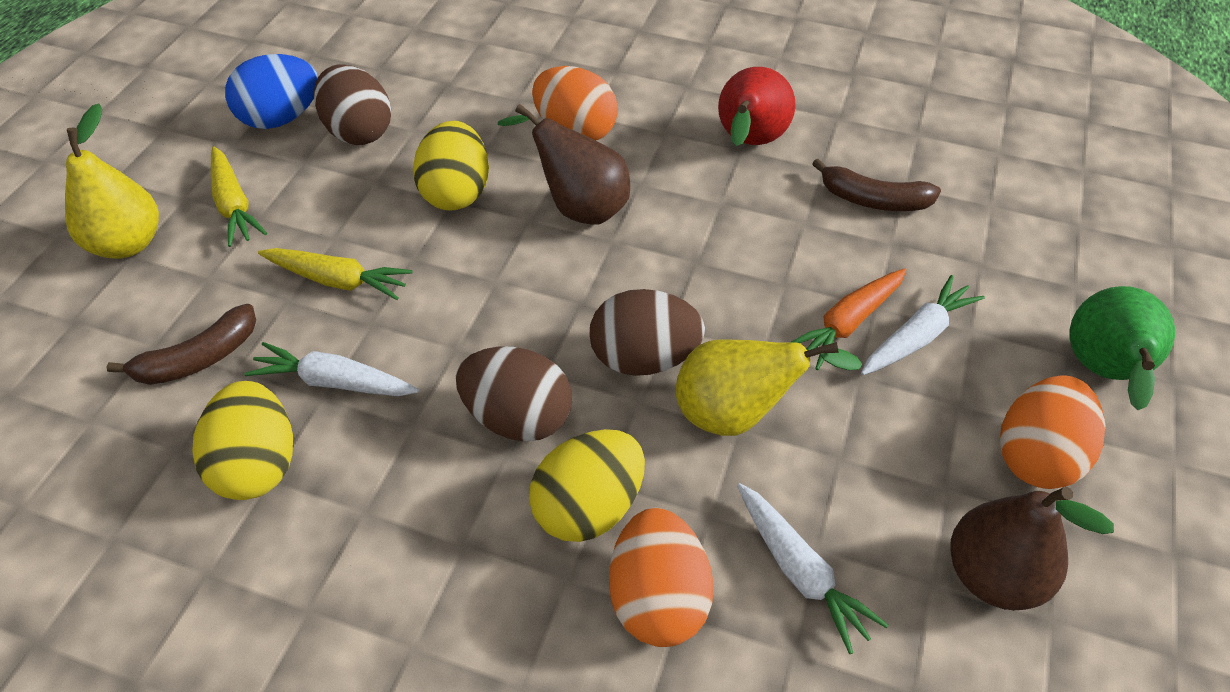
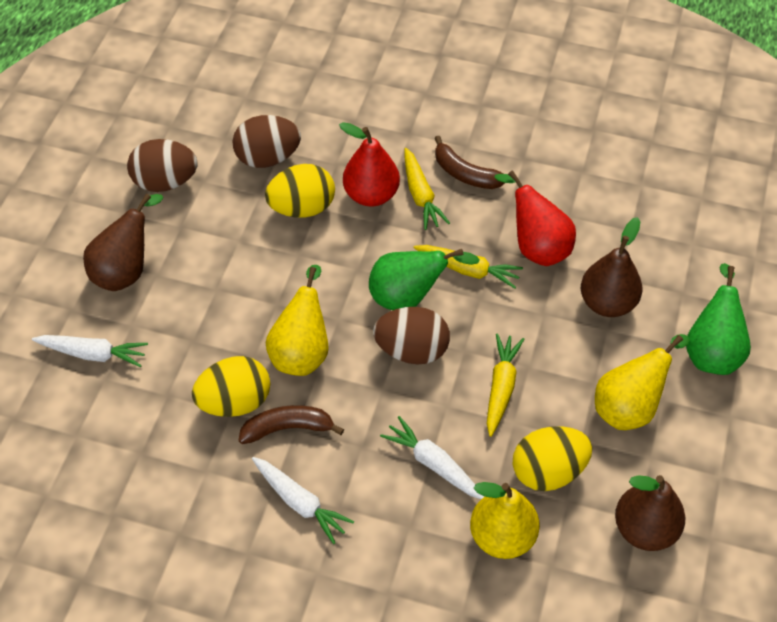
blue egg: [225,54,318,129] = 1 -> none = 0
brown pear: [498,104,630,225] [950,487,1114,610] = 2 -> [83,194,163,291] [581,217,642,317] [615,475,685,551] = 3
green pear: [1070,286,1175,410] = 1 -> [369,249,480,310] [686,263,751,375] = 2
orange carrot: [791,268,906,370] = 1 -> none = 0
orange egg: [532,66,618,141] [609,508,714,647] [1000,376,1105,489] = 3 -> none = 0
red pear: [718,67,795,146] = 1 -> [339,122,400,206] [495,170,576,266] = 2
yellow carrot: [211,146,267,247] [258,248,413,300] = 2 -> [404,148,450,230] [414,245,523,289] [487,333,524,437] = 3
yellow pear: [65,103,159,259] [675,339,862,436] = 2 -> [265,265,329,376] [470,482,540,559] [595,334,690,430] = 3

